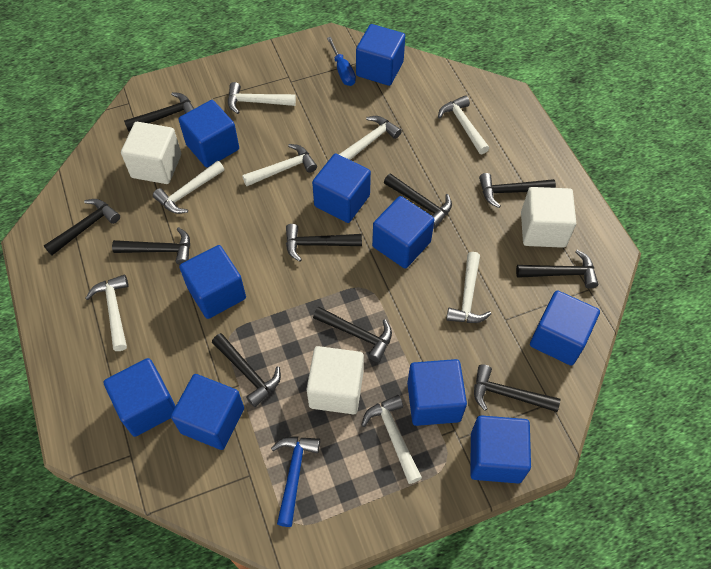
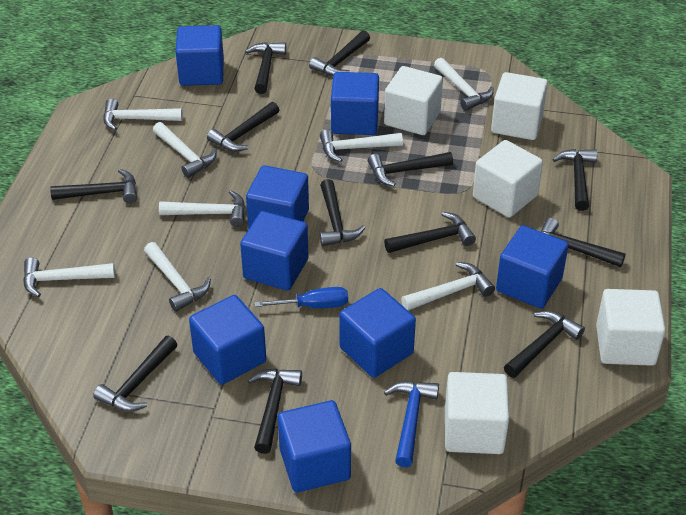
black hammer: [44,199,120,255] [112,227,190,265] [124,92,194,132] [212,333,281,407] [286,224,362,262] [313,307,392,362] [384,173,452,229] [474,364,560,412] [479,173,556,208] [516,250,598,289] = 10 -> [50,169,137,203] [93,336,177,412] [207,102,279,152] [245,42,286,94] [247,369,302,454] [309,31,370,76] [320,179,366,246] [368,152,453,186] [384,212,476,253] [504,311,585,378] [541,218,626,267] [552,149,597,211] = 12
blue cube: [104,358,176,437] [171,374,244,450] [179,100,239,167] [179,245,246,319] [312,154,371,223] [356,24,405,86] [372,196,434,269] [407,359,467,426] [470,415,531,483] [530,290,600,366] = 10 -> [176,25,224,86] [189,295,266,385] [240,211,308,291] [246,165,309,229] [278,400,351,492] [331,72,379,135] [340,288,416,378] [496,225,569,309] = 8
white cube: [121,122,181,184] [307,346,364,414] [521,187,576,248] = 3 -> [384,66,443,135] [445,372,509,454] [473,140,543,218] [491,72,548,140] [596,289,666,366] = 5

